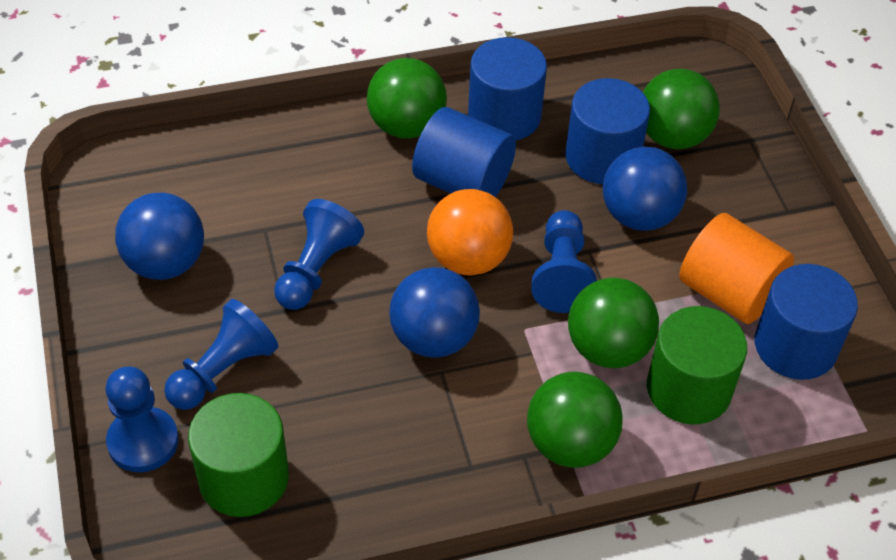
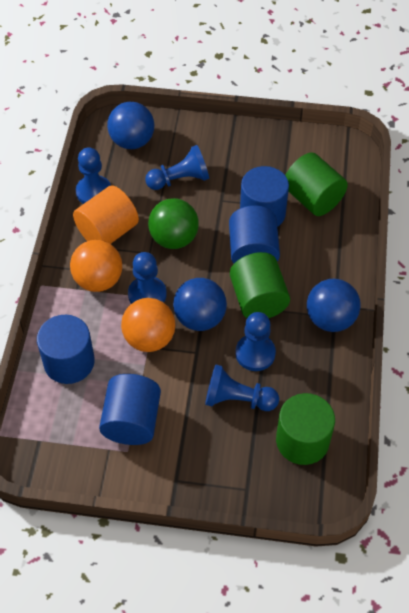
blue pawn: [105,366,179,472] [164,299,278,410] [274,199,364,310] [531,210,597,313] = 4 -> [76,147,111,204] [128,252,167,304] [145,145,209,190] [205,364,279,411] [235,312,276,371] = 5
green ball: [367,58,447,139] [527,372,623,468] [568,278,659,368] [643,69,720,149] = 4 -> [148,198,199,249] = 1
green cylinder: [188,393,289,517] [647,306,747,425] = 2 -> [230,252,290,318] [276,393,335,465] [285,153,348,216] = 3
orange ball: [427,189,513,276] = 1 -> [70,240,122,292] [121,298,175,352] = 2

